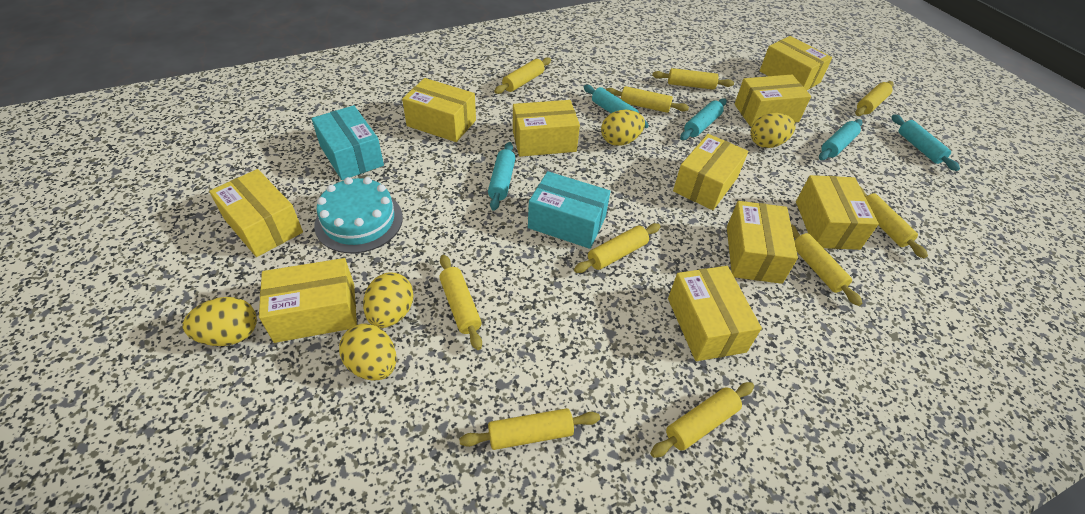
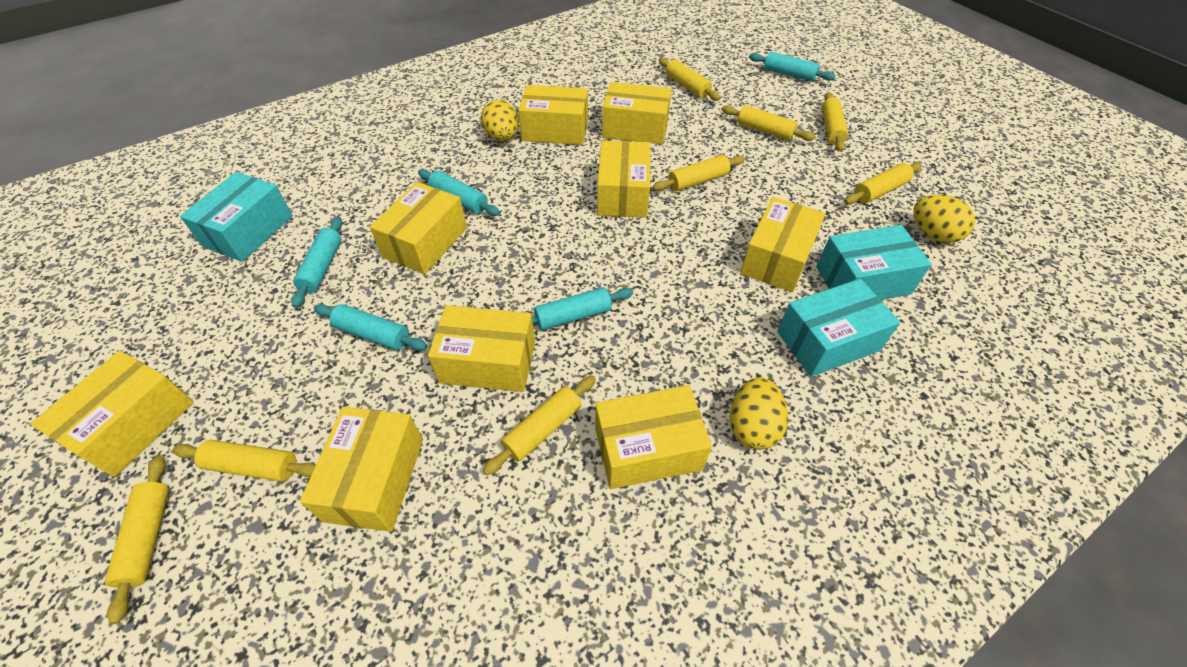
turquoise box: [312,105,384,180] [528,171,610,249] = 2 -> [180,172,293,262] [777,279,900,377] [816,225,932,300] = 3
turquoise cake: [314,177,403,253] = 1 -> none = 0
yellow box: [209,169,303,257] [259,258,357,343] [402,78,476,142] [513,100,580,157] [668,266,762,361] [673,134,748,210] [727,201,798,284] [734,75,811,127] [760,36,832,91] [796,175,879,250] = 10 -> [30,351,194,477] [300,406,423,532] [370,182,467,274] [428,305,535,392] [518,85,588,145] [595,385,712,489] [597,140,650,218] [602,82,672,144] [740,197,825,292] = 9
yellow egg: [183,297,257,346] [339,324,396,381] [363,272,414,328] [601,110,645,146] [750,113,796,148] = 5 -> [481,100,519,141] [730,377,788,450] [913,195,975,243] = 3
yellow rolling pin: [439,255,482,350] [459,408,600,450] [494,57,551,94] [574,223,661,273] [605,86,689,113] [650,382,754,458] [652,68,734,90] [791,224,862,306] [855,81,894,116] [860,187,928,258] = 10 -> [104,456,169,624] [173,440,316,481] [483,376,596,475] [652,155,745,191] [659,57,721,101] [722,105,815,141] [822,92,848,152] [844,162,922,204] = 8

